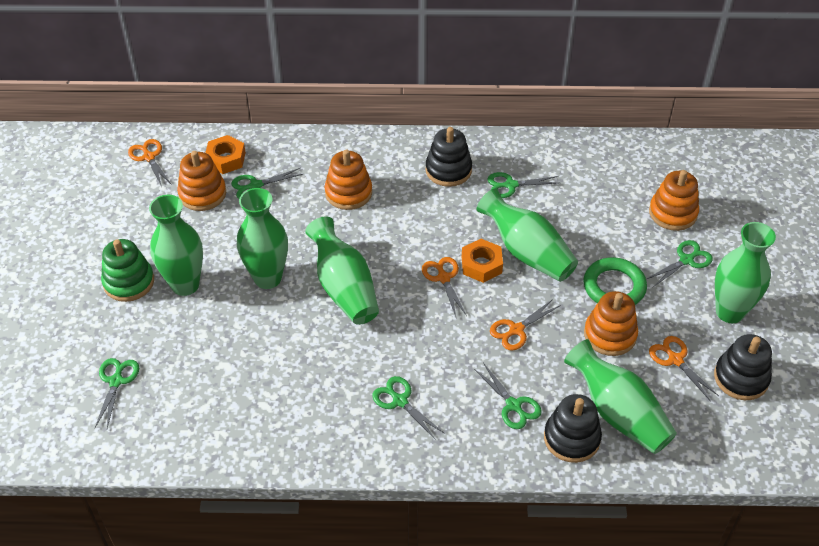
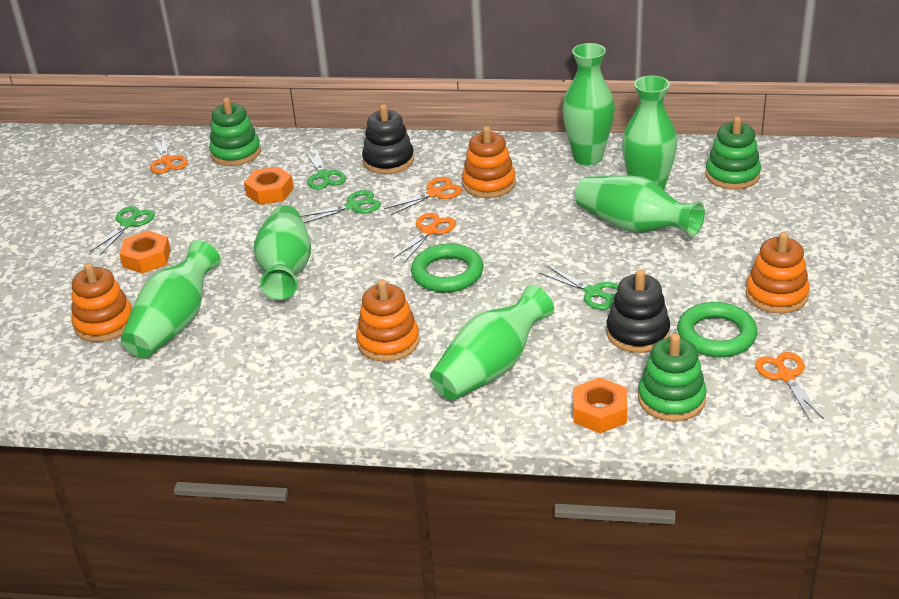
black stacking toy: [425,127,472,187] [544,394,602,463] [714,334,772,400] = 3 -> [362,104,414,174] [607,270,670,353] = 2
green ring: [583,257,647,305] = 1 -> [411,243,483,293] [677,302,757,357] = 2
green scissors: [95,358,139,428] [231,168,303,199] [372,376,445,440] [474,363,542,429] [487,172,558,198] [647,240,713,287] = 6 -> [89,206,155,255] [301,190,381,223] [305,149,346,190] [540,266,619,310] = 4
green stacking toy: [101,239,154,302] = 1 -> [209,98,261,166] [638,334,707,422] [705,116,761,190] = 3
orange nut: [205,135,246,174] [462,239,503,283] = 2 -> [119,231,171,274] [244,167,294,205] [573,377,628,434] = 3

